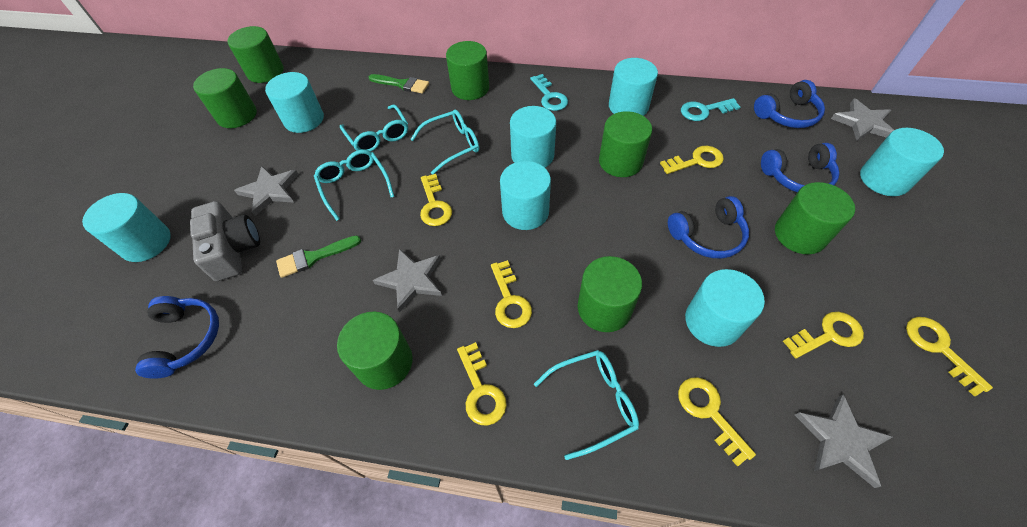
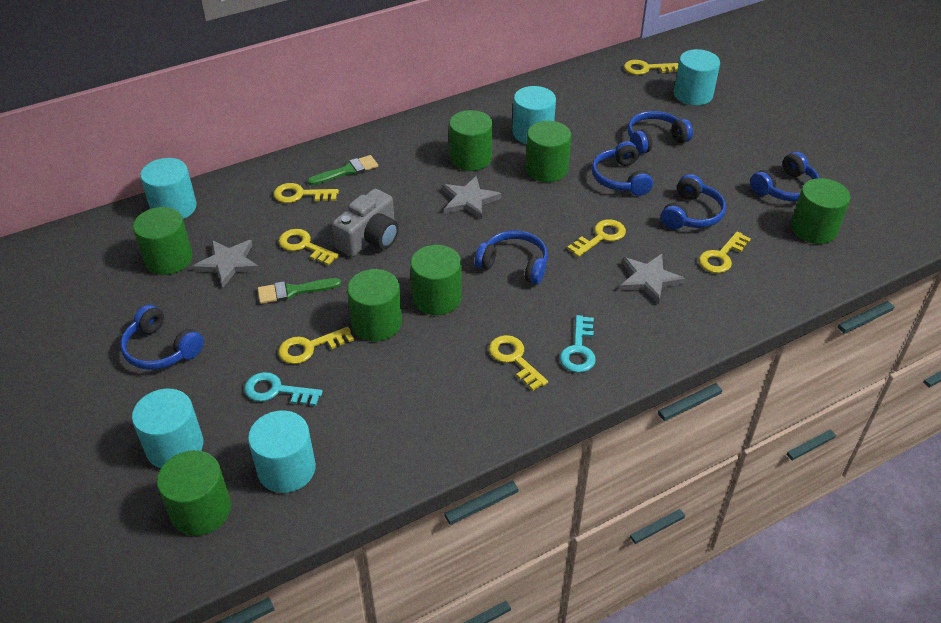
blue headphones: [135,296,219,379] [668,196,749,258] [754,80,825,128] [761,143,840,192] = 4 -> [120,305,204,370] [475,230,548,285] [592,141,653,196] [627,111,693,154] [661,174,726,229] [750,152,819,201] = 6
grey star: [234,166,299,216] [373,248,442,313] [795,394,893,488] [831,98,894,141] = 4 -> [192,240,259,287] [442,176,501,220] [619,254,685,304] = 3
turquoise cylinder: [82,193,171,262] [265,72,324,133] [500,161,551,230] [510,106,556,168] [609,58,658,116] [685,269,765,347] [860,128,944,196] = 7 -> [132,389,203,468] [140,158,197,219] [248,410,316,493] [512,86,556,144] [674,49,720,106] = 5
turquoise glasses: [314,150,394,221] [340,104,408,152] [410,110,479,175] [534,350,639,460] = 4 -> none = 0

